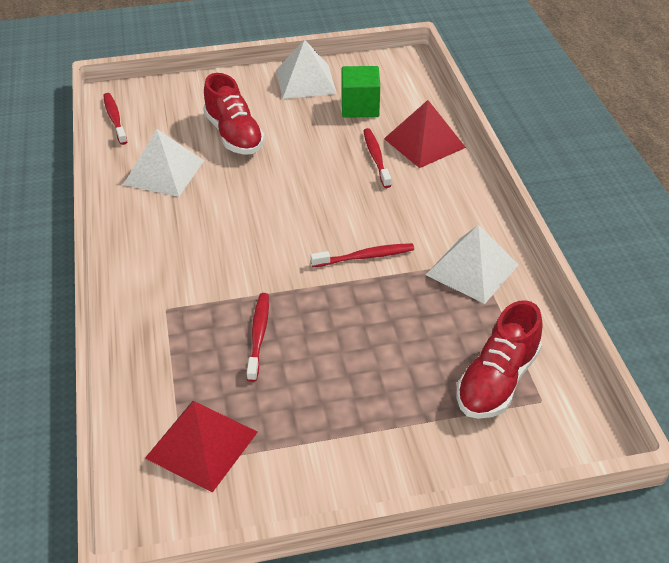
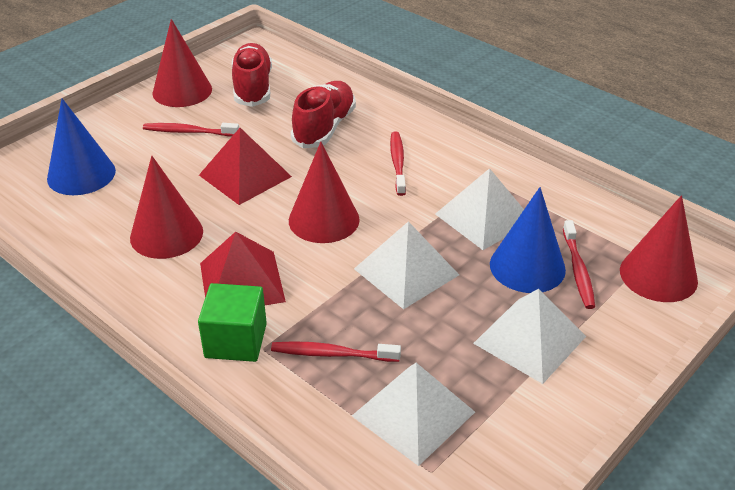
blue cone: none = 0 -> [47,98,116,195] [490,187,566,293] = 2
red cone: none = 0 -> [130,156,203,259] [152,19,212,107] [289,142,360,243] [620,195,698,302] = 4
white pyramid: [123,129,204,197] [276,40,337,99] [425,225,519,304] = 3 -> [352,363,475,466] [354,221,459,309] [435,168,524,250] [473,289,586,384] = 4

